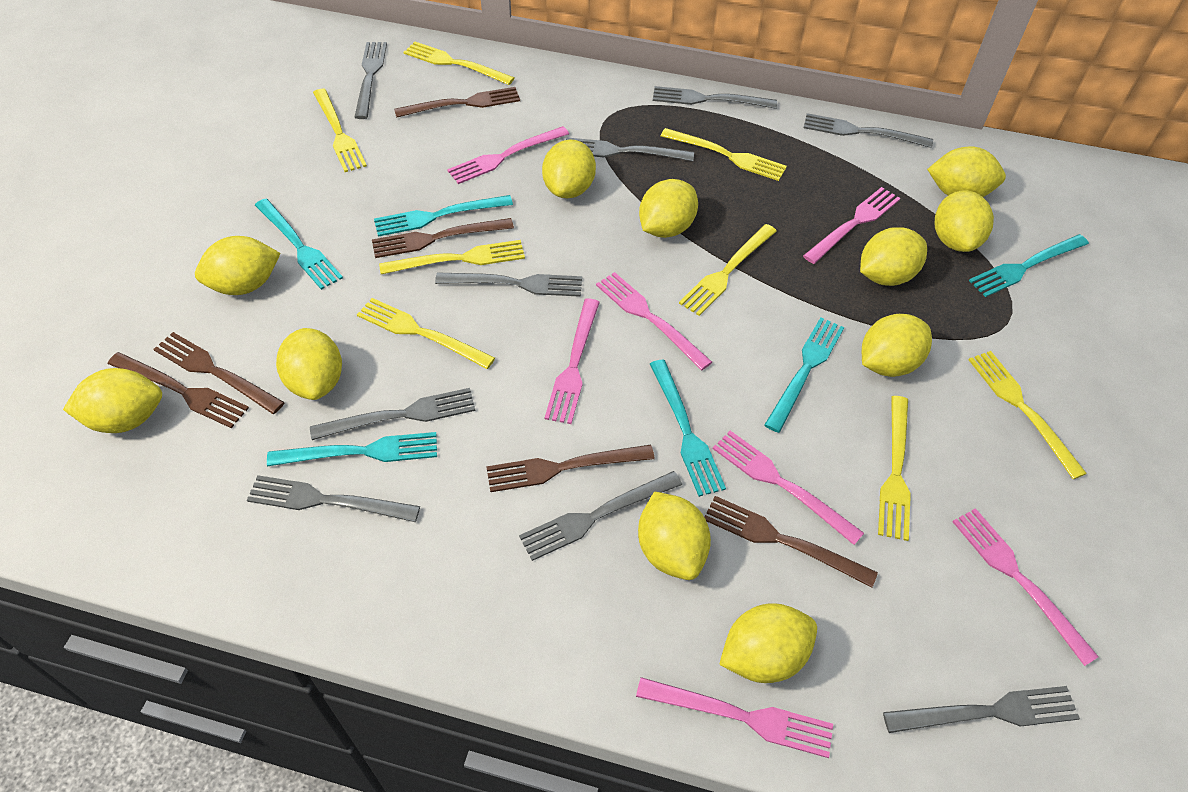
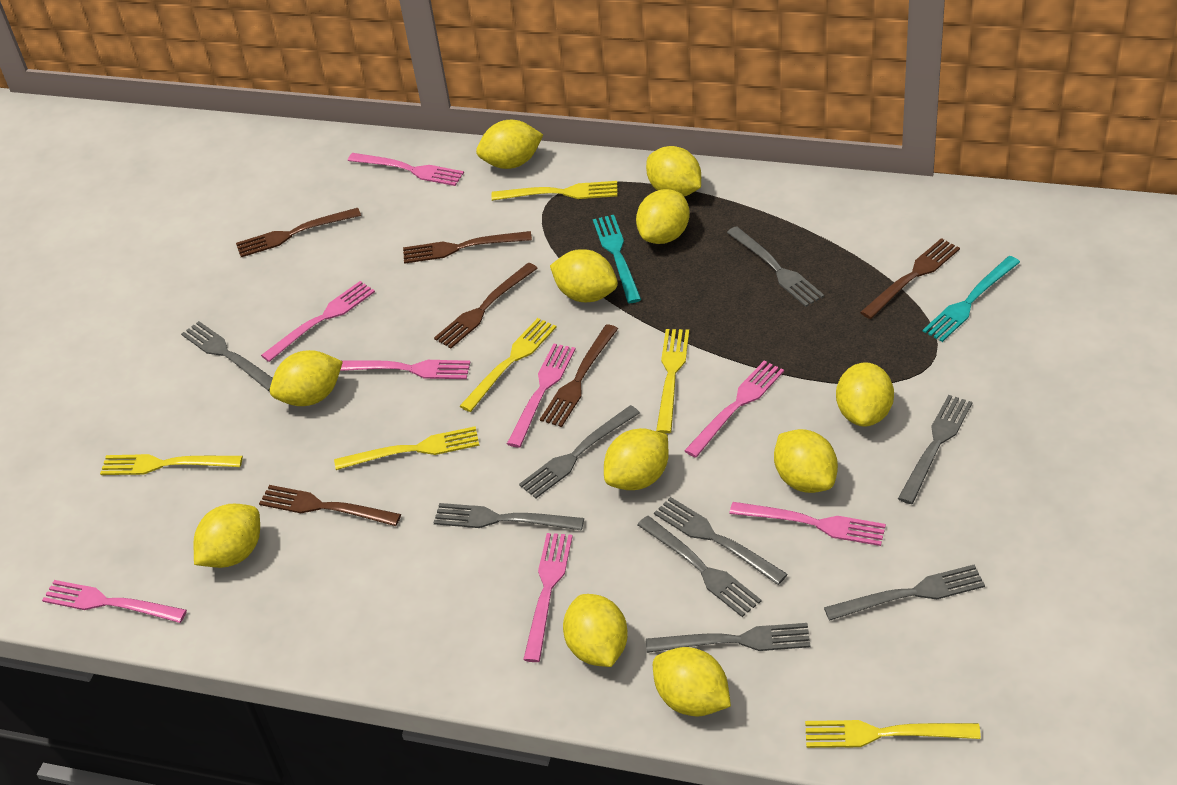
pink fork: [447,126,569,184] [545,299,600,424] [596,272,712,370] [636,677,833,758] [713,431,864,545] [803,187,901,264] [952,508,1099,666] = 7 -> [42,580,187,623] [261,281,375,362] [340,360,471,379] [348,153,464,186] [507,343,576,448] [523,533,573,662] [684,361,784,458] [729,502,886,546] = 8
turquoise fork: [255,199,343,290] [267,432,437,466] [374,195,513,237] [650,360,726,497] [764,317,844,433] [969,234,1089,297] = 6 -> [593,215,642,303] [923,256,1020,342] = 2
yellow fork: [313,89,367,172] [357,298,495,369] [379,240,525,274] [403,41,514,85] [661,128,787,181] [679,224,777,316] [878,396,911,541] [969,351,1087,479] = 8 -> [100,454,243,475] [334,426,479,470] [460,318,557,412] [491,181,617,201] [656,329,689,434] [805,720,981,748] = 6

